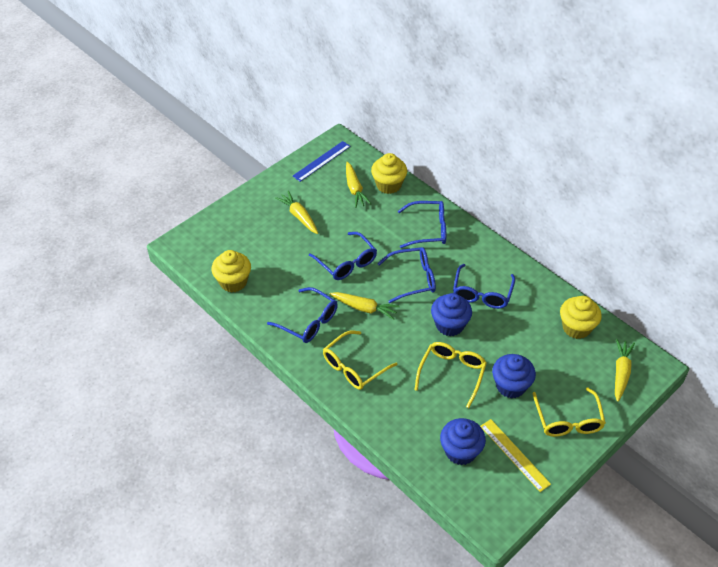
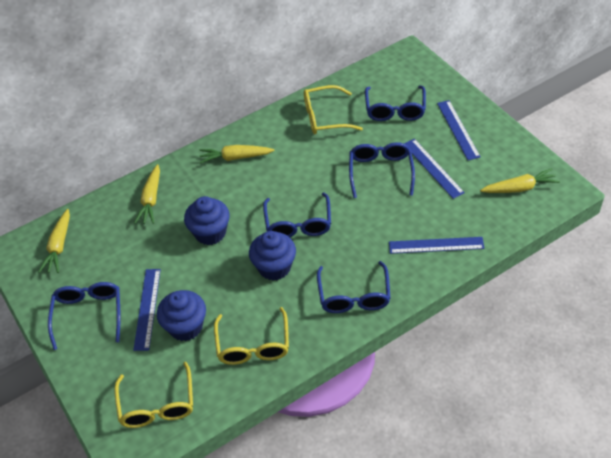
blue ruler: [293,141,351,182] = 1 -> [133,269,161,351] [389,237,485,254] [404,139,465,199] [437,100,481,160] = 4
yellow cupcake: [211,250,251,293] [371,153,407,194] [560,296,602,339] = 3 -> none = 0
yellow ruler: [480,419,551,492] = 1 -> none = 0

